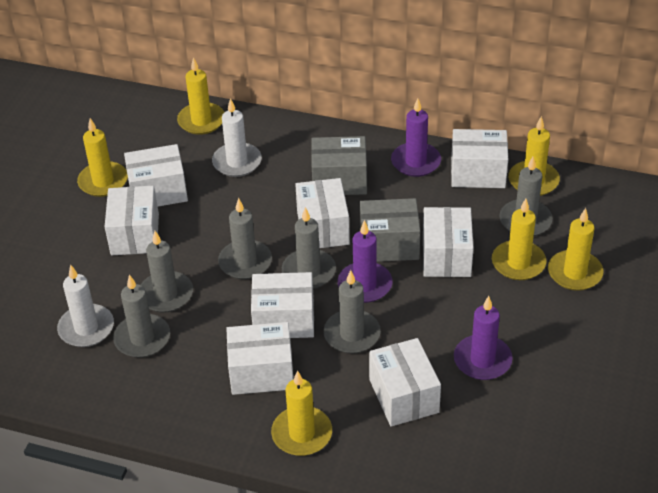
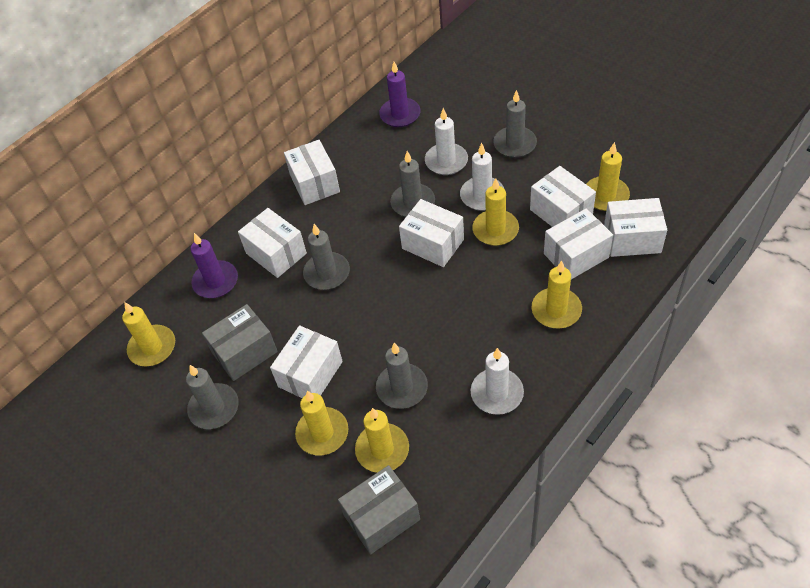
grey candle: [113,275,170,358] [141,231,193,313] [218,198,272,279] [282,207,336,289] [323,270,381,354] [499,157,553,236] = 6 -> [186,365,239,429] [303,224,350,290] [376,343,428,409] [390,151,435,217] [493,90,537,158] = 5
purple candle: [338,220,393,303] [391,98,441,177] [454,296,513,380] = 3 -> [191,233,238,298] [379,62,420,127] = 2
white box: [105,186,159,255] [124,144,188,206] [226,322,293,395] [251,272,314,338] [295,178,350,248] [369,338,441,427] [423,207,474,277] [451,129,508,188] = 8 -> [238,208,307,278] [270,325,343,398] [284,140,340,205] [399,199,464,267] [530,166,596,227] [544,208,613,279] [604,198,667,257] = 7
white candle: [57,264,114,347] [212,98,262,177] = 2 -> [425,108,468,175] [460,143,504,211] [471,348,524,415] = 3

